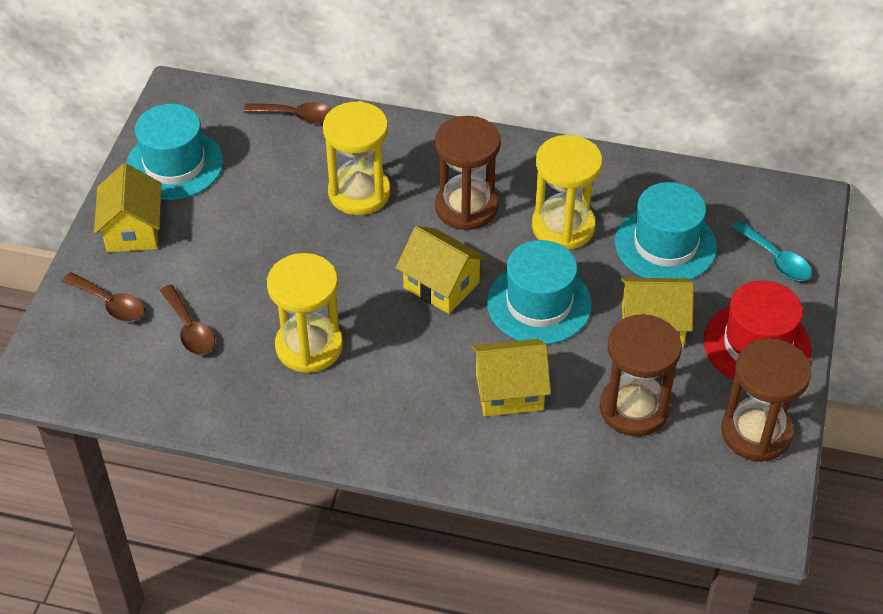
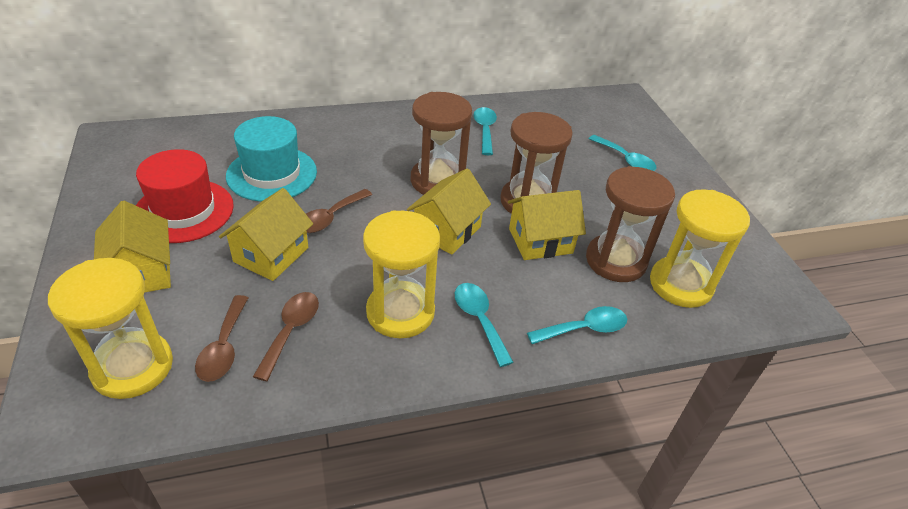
turquoise hat: [126,104,223,200] [487,240,592,344] [615,182,717,280] = 3 -> [226,116,317,202] = 1
turquoise spoon: [731,221,812,281] = 1 -> [455,283,514,367] [473,107,497,155] [527,306,627,344] [589,135,656,171] = 4

